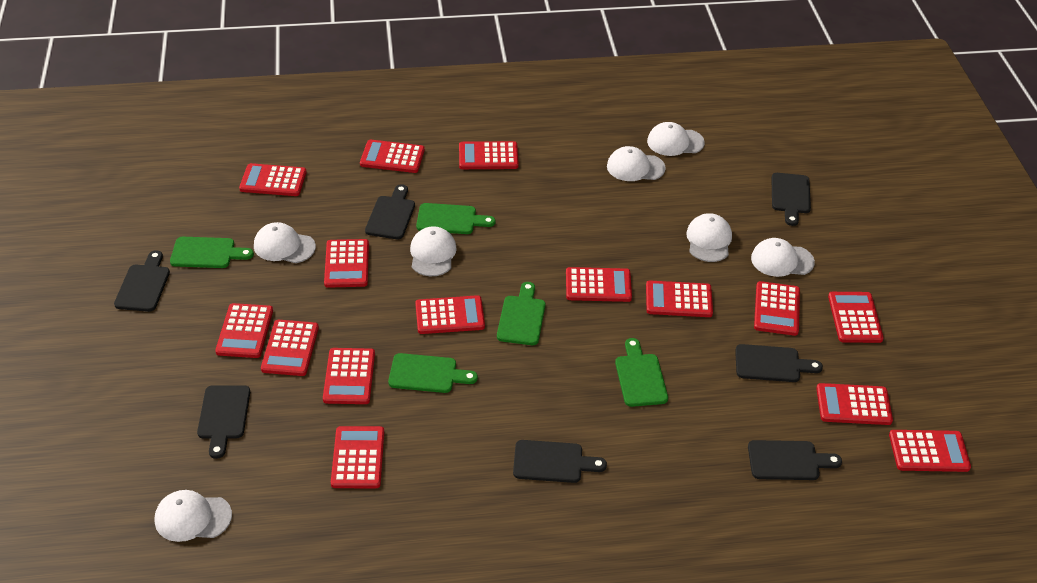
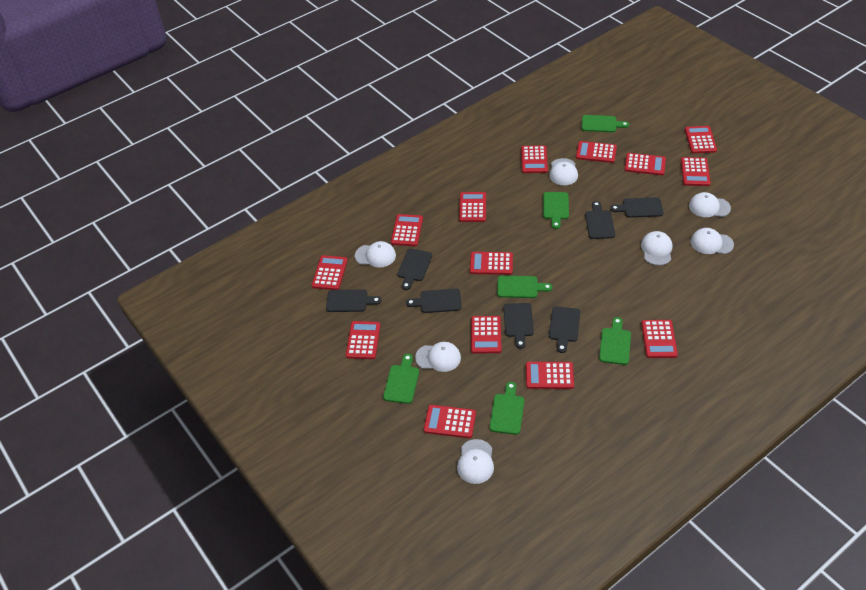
green cutting board: [170,237,254,268] [388,353,478,393] [416,203,495,234] [497,282,545,345] [615,338,668,407] = 5 -> [383,354,419,404] [490,382,524,435] [497,276,552,298] [543,192,569,229] [582,115,629,132] [599,317,631,365] = 6
red calculator: [215,303,273,358] [239,163,307,196] [261,320,319,376] [323,348,375,404] [324,239,369,288] [331,426,384,488] [360,140,425,173] [415,295,485,334] [459,141,518,169] [566,267,632,302] [646,281,713,317] [754,281,800,336] [816,383,893,425] [828,292,884,343] [889,430,971,472] = 15 -> [312,255,348,290] [346,321,381,359] [391,214,423,246] [424,405,476,438] [459,192,486,222] [470,252,513,275] [471,316,501,353] [521,145,548,173] [526,362,574,389] [576,141,617,163] [624,153,666,175] [641,320,678,358] [681,157,711,186] [685,126,717,153] = 14

